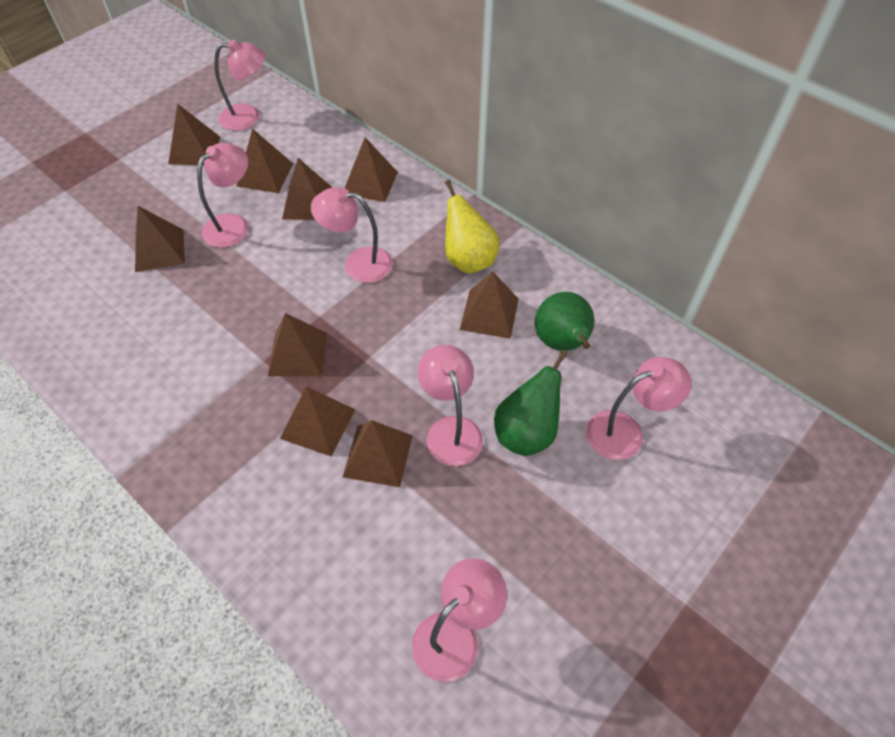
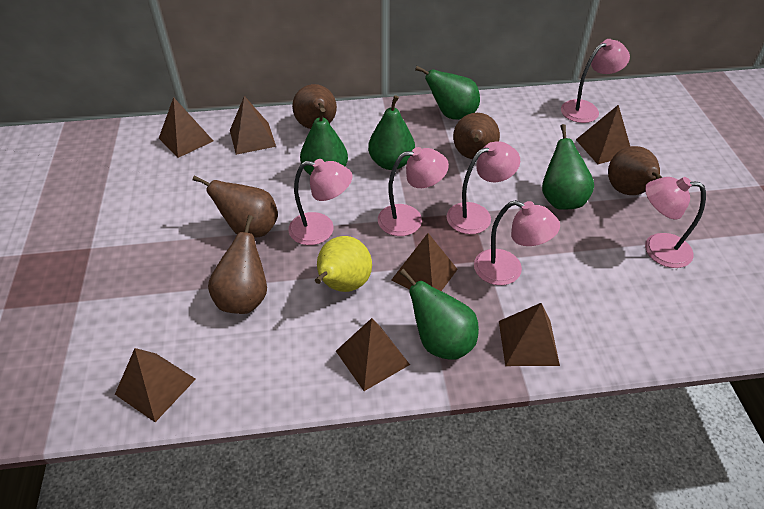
brown pear: none = 0 -> [193,175,278,238] [208,215,267,314] [292,84,337,129] [453,113,500,159] [608,146,662,195] = 5
brown pyramid: [135,206,185,272] [168,104,220,165] [236,128,293,193] [268,313,327,377] [280,386,355,457] [282,158,333,220] [343,420,413,487] [345,137,398,202] [460,272,519,339] = 9 -> [115,348,196,422] [159,97,213,158] [230,96,276,155] [336,318,410,391] [391,233,458,291] [499,303,560,366] [576,105,630,164] = 7
green pear: [494,350,568,456] [535,292,594,351] = 2 -> [300,108,348,176] [368,95,415,170] [399,269,479,360] [415,66,480,120] [542,124,594,210] = 5

